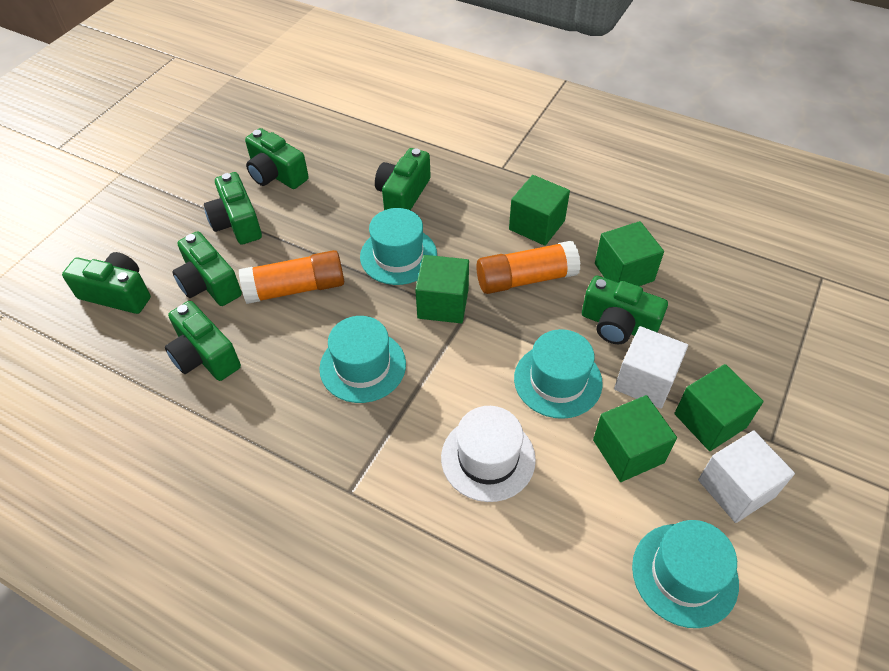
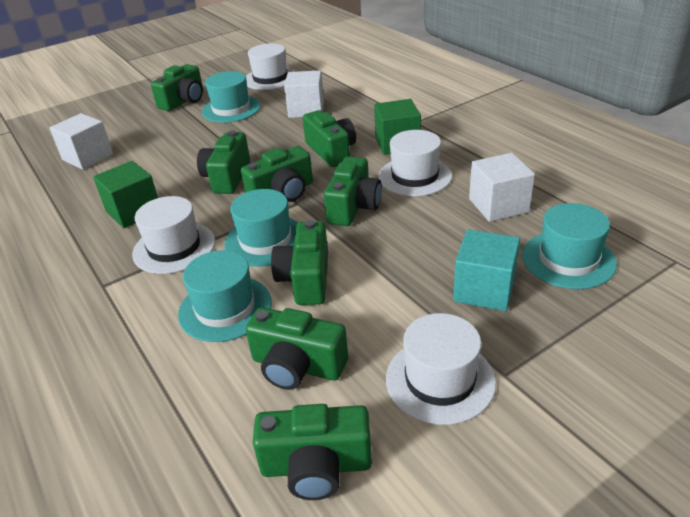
green camera: [62,252,151,314] [165,301,241,381] [172,231,242,306] [204,172,262,245] [245,128,309,189] [375,148,431,210] [582,276,668,344] = 7 -> [151,64,203,111] [197,130,250,194] [241,146,313,202] [245,307,348,390] [253,404,372,500] [271,220,328,305] [303,110,356,167] [324,157,382,226] = 8
green cube: [415,255,469,323] [509,175,570,246] [593,395,677,482] [595,221,664,286] [675,364,763,451] = 5 -> [93,161,158,228] [374,99,421,155] = 2
orange glue stick: [239,250,344,304] [476,241,580,294] = 2 -> none = 0
turquoise cube: none = 0 -> [453,230,520,311] = 1
white cube: [614,326,688,409] [698,430,795,523] = 2 -> [50,113,113,170] [284,70,324,118] [469,153,535,222] = 3
white hat: [441,406,536,502] = 1 -> [132,196,215,274] [246,43,296,90] [378,130,452,196] [386,313,496,425] = 4

